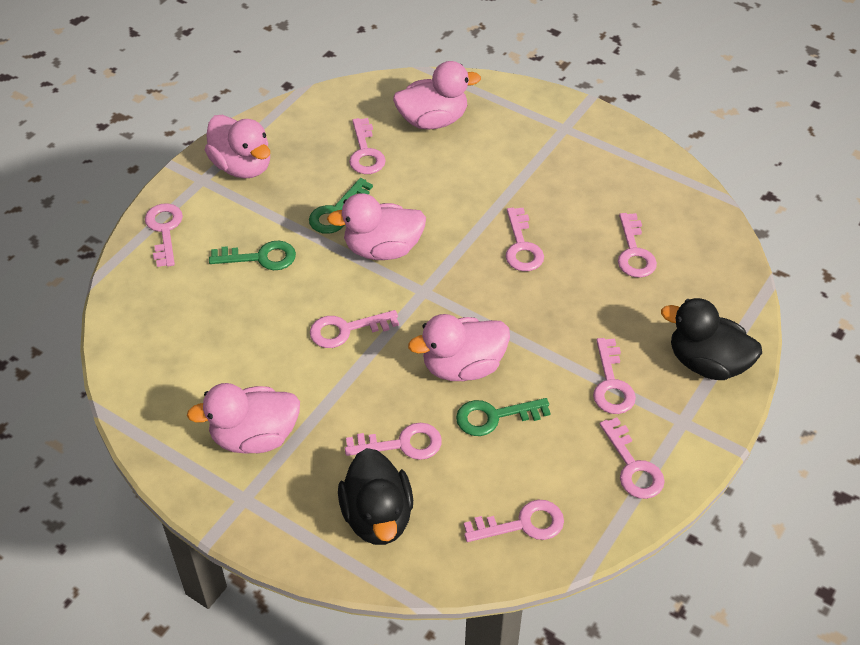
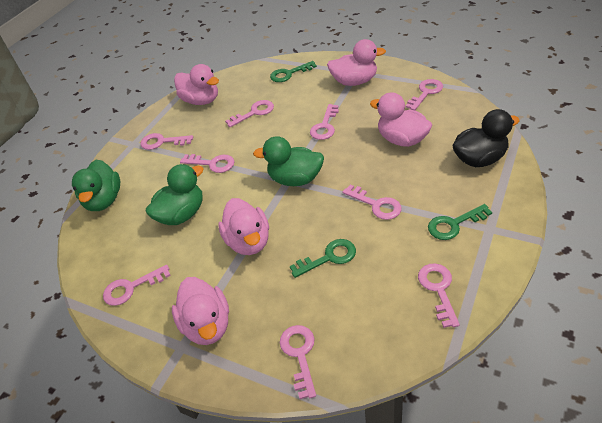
black duck: [338,448,413,545] [661,298,762,380] = 2 -> [452,109,520,167] = 1
green duck: none = 0 -> [72,160,120,211] [145,164,203,225] [253,136,324,186] = 3

